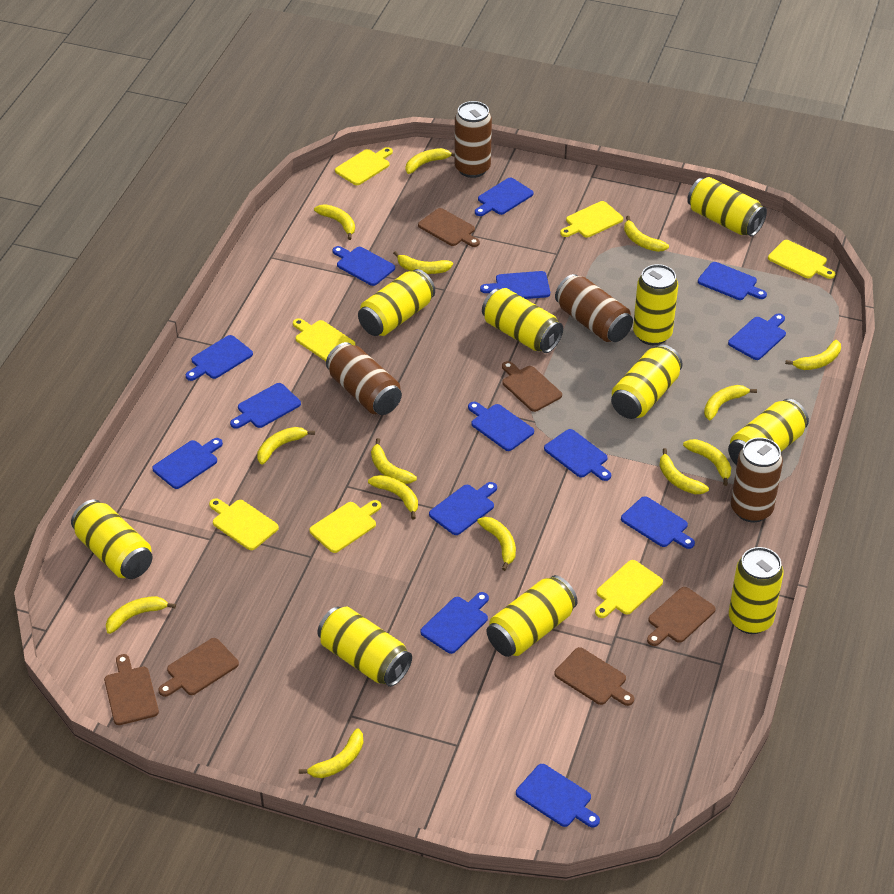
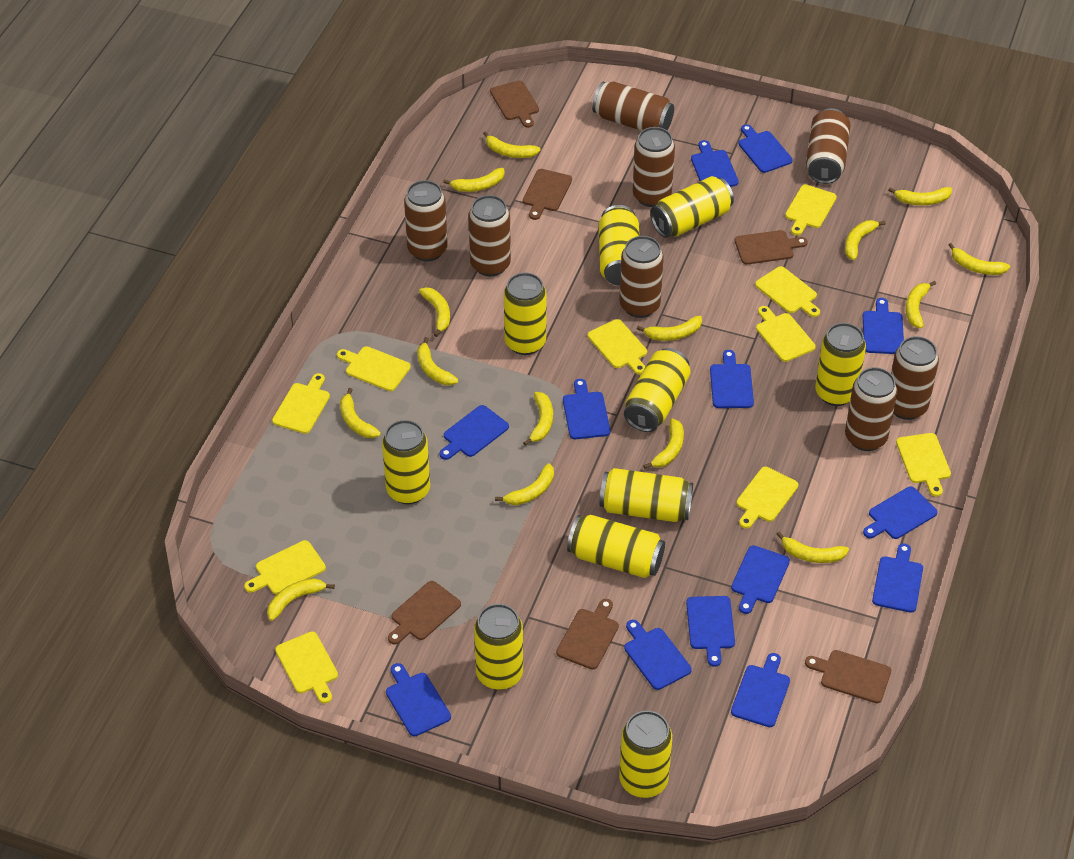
blue cutting board: [152,438,223,489] [186,335,253,381] [230,383,301,429] [332,246,395,286] [420,592,489,654] [429,482,497,535] [468,402,534,451] [475,177,533,216] [480,271,550,299] [516,764,600,827] [544,429,611,481] [621,496,695,549] [698,262,767,300] [728,313,786,360] = 14 -> [386,663,451,736] [439,405,509,460] [563,379,610,439] [624,620,692,690] [686,596,735,667] [691,140,739,187] [710,350,754,408] [731,545,790,614] [731,653,790,727] [738,124,793,173] [863,298,904,354] [863,487,937,539] [872,543,923,613] = 13
brown can: [326,342,402,415] [454,101,492,178] [555,274,633,342] [731,437,783,522] = 4 -> [404,180,447,261] [468,195,511,277] [592,82,674,131] [619,236,664,318] [633,127,675,207] [806,108,851,184] [845,367,897,451] [891,336,939,420] = 8
yellow banana: [106,596,176,634] [257,427,315,465] [299,728,363,778] [314,204,355,240] [368,475,418,519] [371,438,417,484] [393,251,453,274] [406,148,455,174] [477,517,516,571] [624,216,669,252] [659,448,709,494] [683,439,731,486] [704,385,757,420] [785,340,841,370] = 14 -> [267,578,335,621] [340,388,381,438] [417,337,458,385] [419,287,450,337] [443,168,505,192] [483,131,541,158] [495,463,554,505] [523,392,553,446] [637,316,702,341] [643,419,684,469] [777,532,849,563] [845,220,886,260] [888,187,952,205] [906,281,936,328] [949,243,1010,275] = 15
yellow cutting board: [209,498,279,550] [293,318,355,361] [309,500,381,553] [335,147,393,185] [560,201,623,238] [595,560,663,618] [768,240,835,279] = 7 -> [244,540,326,594] [272,373,330,434] [275,632,338,703] [337,346,411,391] [588,319,647,375] [736,467,798,528] [755,266,820,317] [756,306,816,362] [785,184,837,235] [896,433,951,496] = 10

